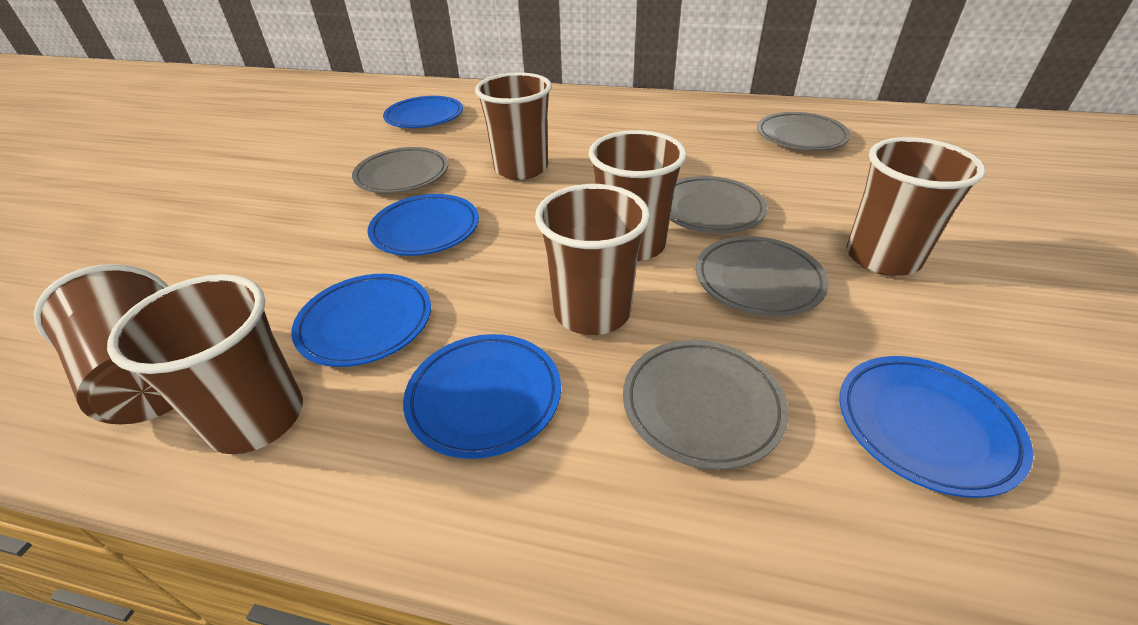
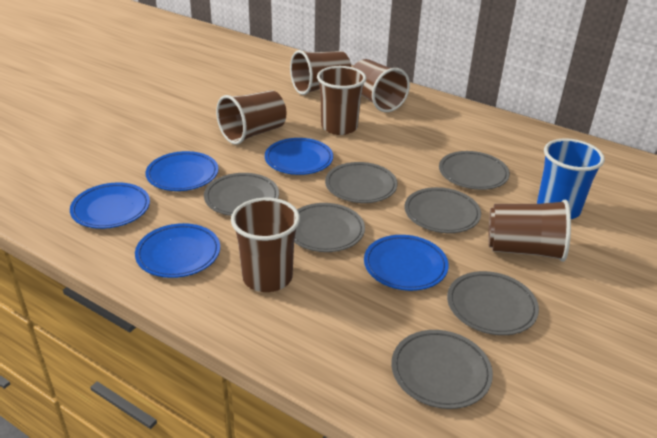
blue cup: none = 0 -> [537,138,605,219] = 1
grey plate: [352,147,448,193] [623,340,789,470] [670,176,767,234] [696,236,829,317] [757,112,851,151] = 5 -> [204,173,279,216] [294,203,365,252] [325,162,398,203] [391,330,493,409] [404,187,481,233] [439,151,510,190] [447,271,539,335] = 7

